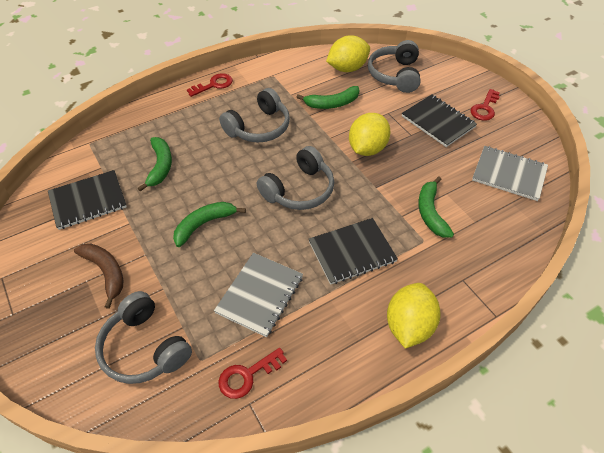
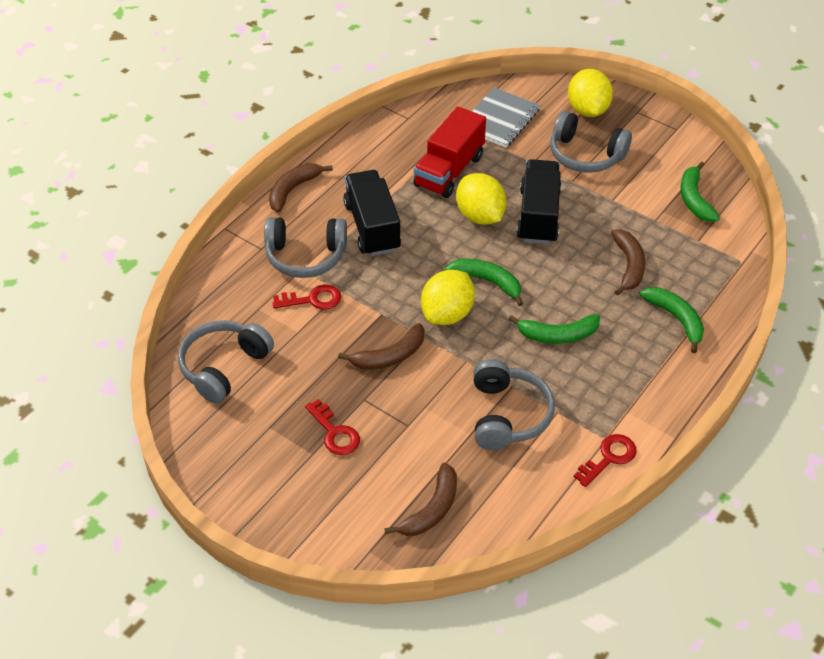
black notebook: [48,170,127,230] [309,218,398,284] [402,94,477,147] = 3 -> none = 0
black truck: none = 0 -> [343,170,401,256] [516,159,562,244] = 2
brown banana: [74,244,123,309] = 1 -> [269,163,333,212] [338,323,424,370] [384,462,457,536] [611,229,645,296] = 4
grey notebook: [214,253,303,337] [472,146,548,201] = 2 -> [472,87,540,148] = 1
red truck: none = 0 -> [413,106,486,198] = 1

